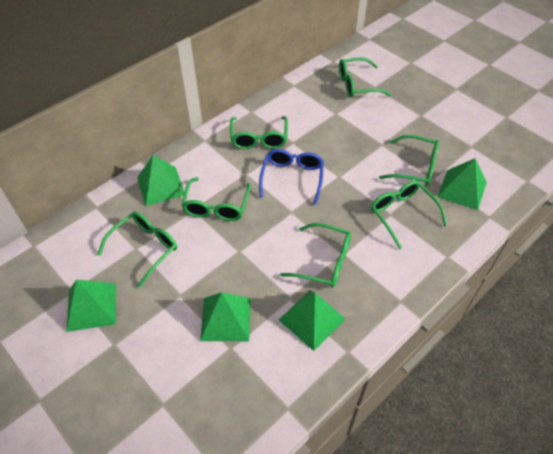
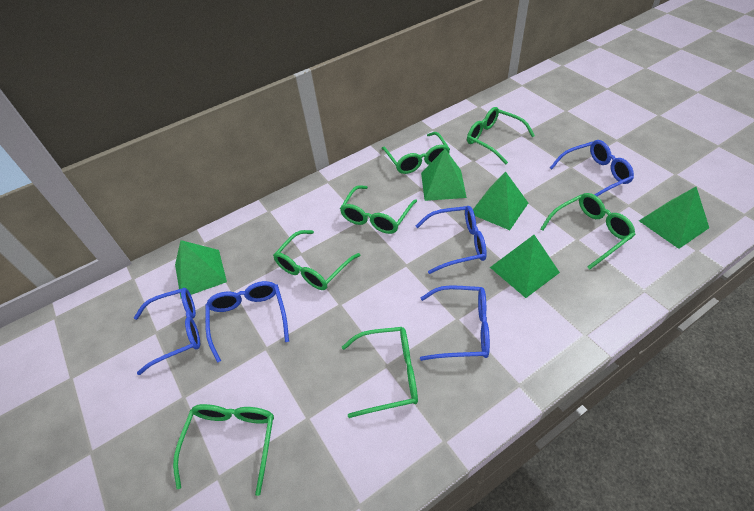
blue glasses: [259,149,324,205] = 1 -> [134,288,200,375] [205,281,289,363] [416,206,487,274] [420,285,490,361] [550,140,634,196] = 5

